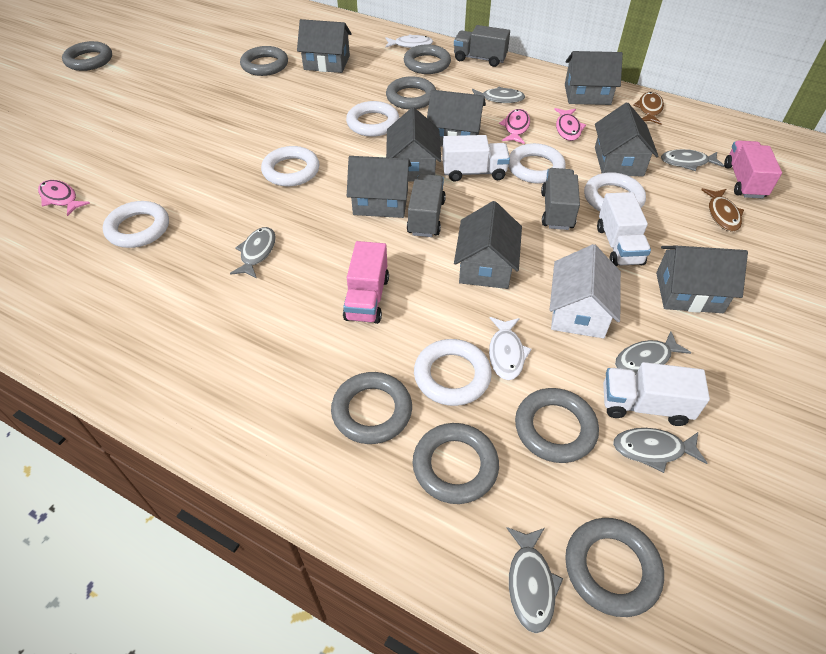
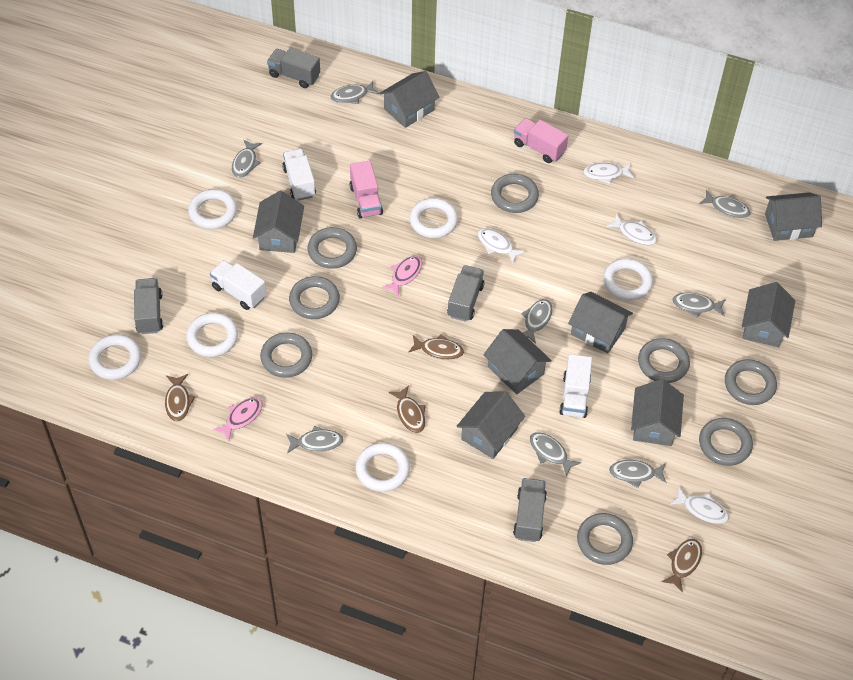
brown fish: [633,92,664,125] [701,188,744,232] = 2 -> [165,374,195,422] [389,385,426,433] [408,334,464,360] [661,539,702,593] = 4
grey fish: [230,227,276,278] [472,87,525,103] [506,527,563,633] [613,428,707,473] [615,331,692,375] [661,149,724,171] = 6 -> [232,139,262,178] [286,426,343,453] [330,81,379,104] [521,299,553,344] [530,432,581,477] [609,460,667,488] [672,292,726,318] [699,190,751,218] = 8
grey truck: [407,174,446,237] [454,25,510,67] [541,168,580,230] = 3 -> [134,278,163,334] [267,48,320,88] [447,265,484,322] [513,478,547,542] = 4
pink fish: [38,180,90,216] [499,109,530,144] [554,108,586,141] = 3 -> [213,397,263,441] [382,256,422,297] = 2
white fish: [385,34,433,48] [489,317,532,380] = 2 -> [478,228,526,264] [583,163,634,184] [606,213,657,245] [670,487,729,524] = 4
white house: [550,244,621,338] = 1 -> none = 0

